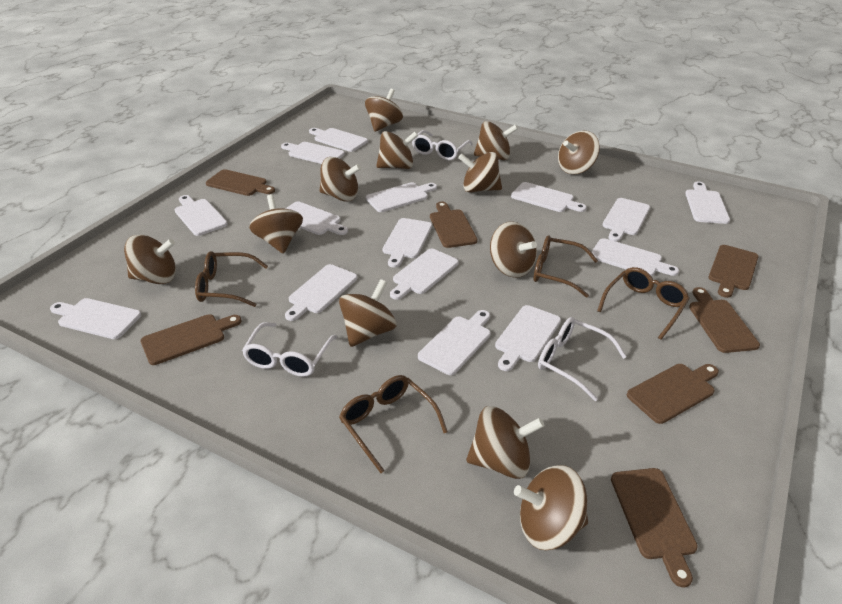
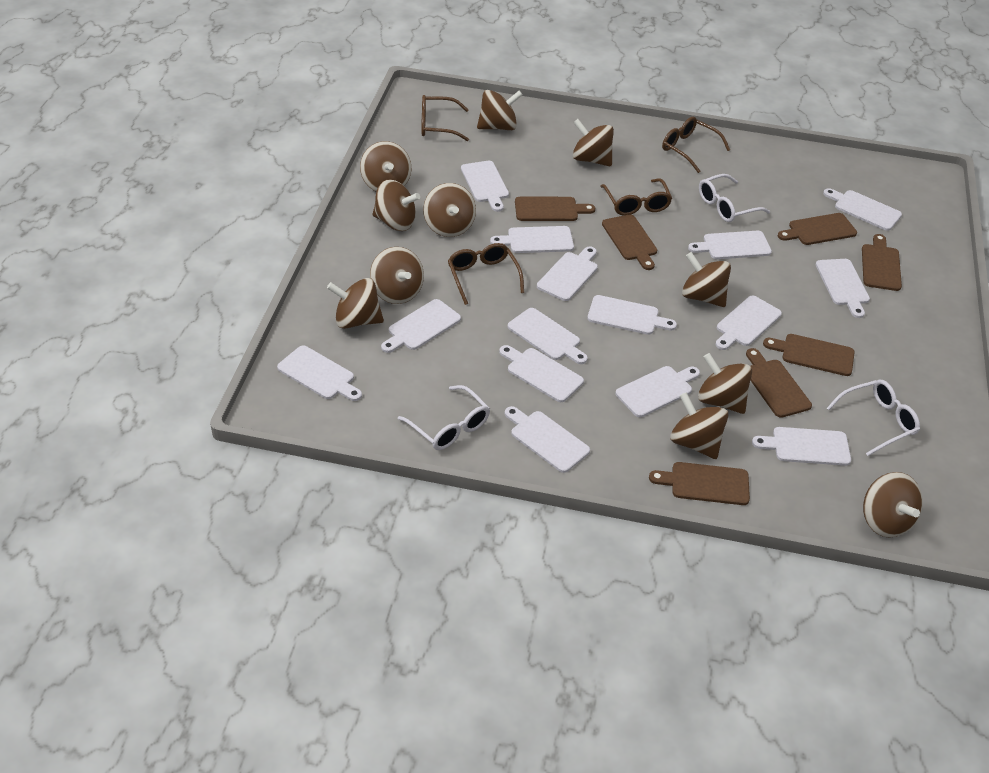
brown spinning top: [124,235,176,284] [249,194,303,254] [319,157,361,201] [339,279,397,347] [365,89,403,132] [376,131,418,169] [458,152,502,193] [466,406,544,479] [474,121,518,160] [490,222,537,278] [514,465,588,550] [558,131,600,174] = 12 -> [327,278,384,329] [360,141,411,191] [370,247,424,304] [373,179,420,231] [423,183,476,237] [477,90,523,130] [573,119,614,166] [670,392,729,459] [682,252,731,307] [698,353,752,414] [863,472,923,538] = 11

